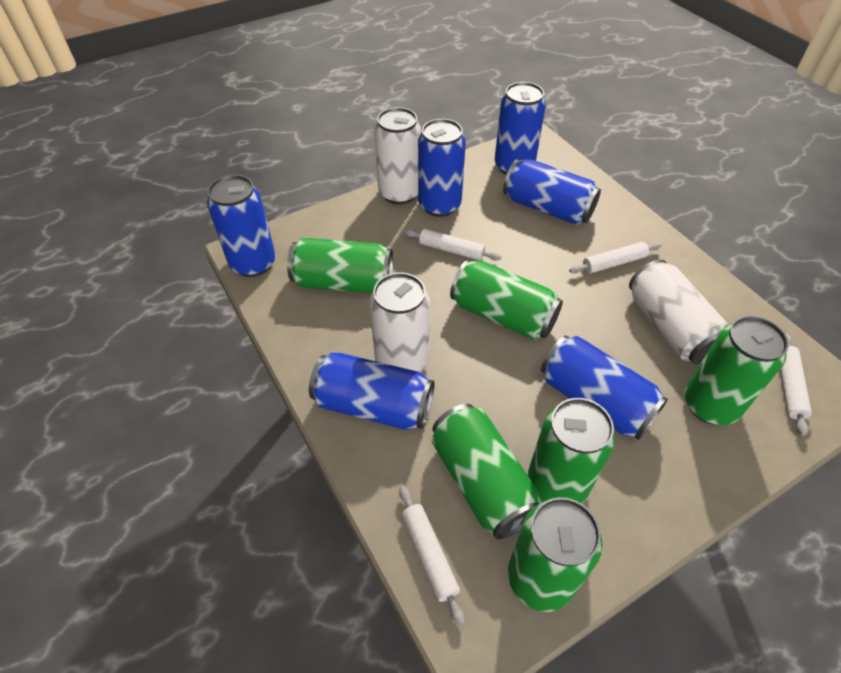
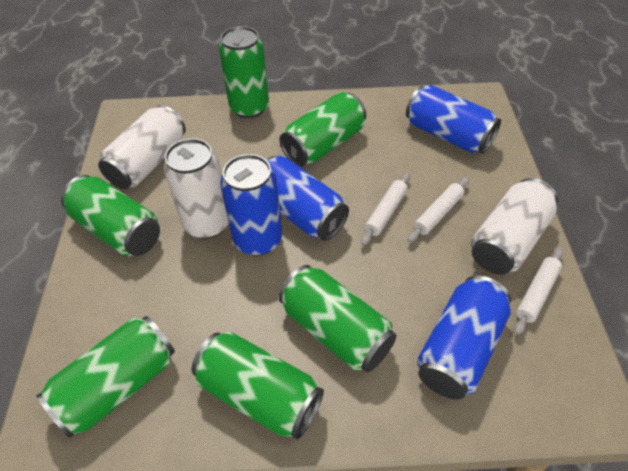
blue can: [207,175,276,277] [309,351,435,430] [418,119,466,217] [495,82,546,175] [503,159,601,225] [541,335,668,440] = 6 -> [220,154,282,256] [266,156,349,241] [406,85,501,154] [417,275,511,399] = 4
white rolling pin: [399,486,464,625] [404,229,501,261] [569,242,661,274] [781,333,812,436] = 4 -> [361,173,410,246] [408,178,469,242] [514,248,563,335] = 3

